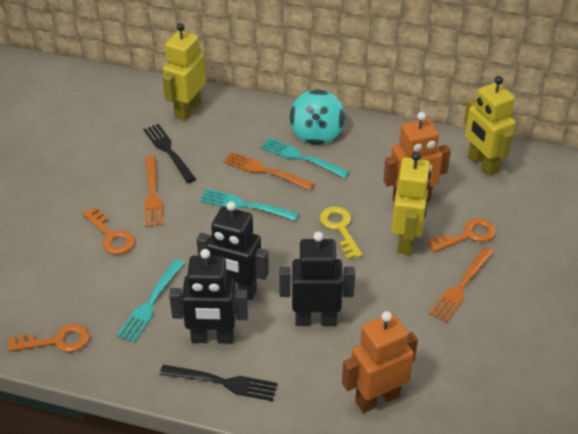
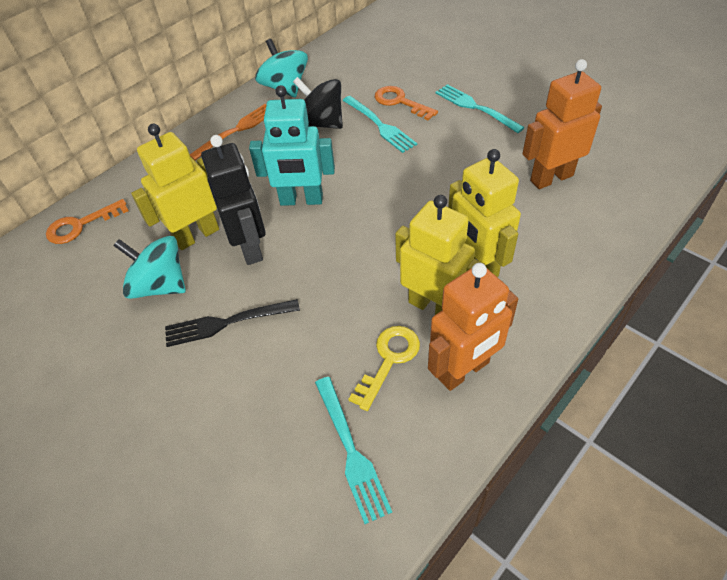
black fork: [143,124,196,183] [160,365,278,401] = 2 -> [165,299,300,347] = 1
black robot: [169,249,248,344] [197,201,269,300] [279,232,355,326] = 3 -> [201,135,266,265] = 1
black spinning top: none = 0 -> [293,77,343,129] = 1
orange fork: [144,156,164,227] [223,152,315,190] [429,247,494,323] = 3 -> [190,104,266,161] = 1
orange key: [8,324,90,352] [83,207,135,254] [427,218,496,252] = 3 -> [46,199,129,244] [375,86,438,121] = 2
turquoise robot: none = 0 -> [249,85,335,206] = 1
turquoise spinning top: [290,90,345,145] = 1 -> [113,236,186,299] [255,39,308,98] = 2

